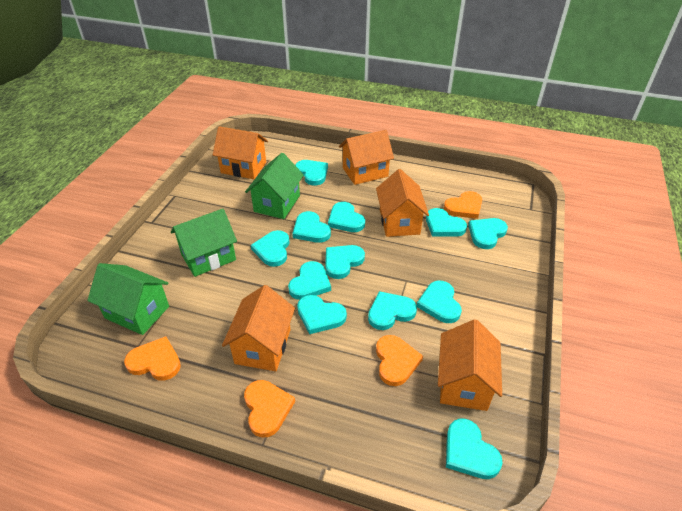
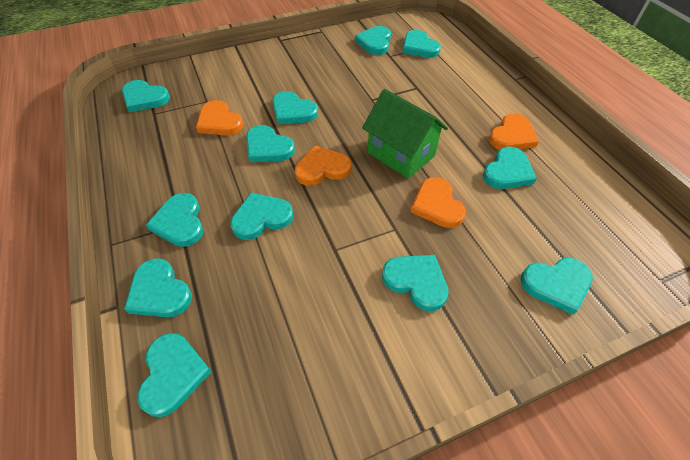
green house: [87,263,169,335] [171,209,237,277] [245,153,304,219] = 3 -> [362,89,448,178] = 1
orange house: [213,126,268,179] [222,285,295,371] [339,130,394,185] [376,169,429,237] [438,319,502,411] = 5 -> none = 0

